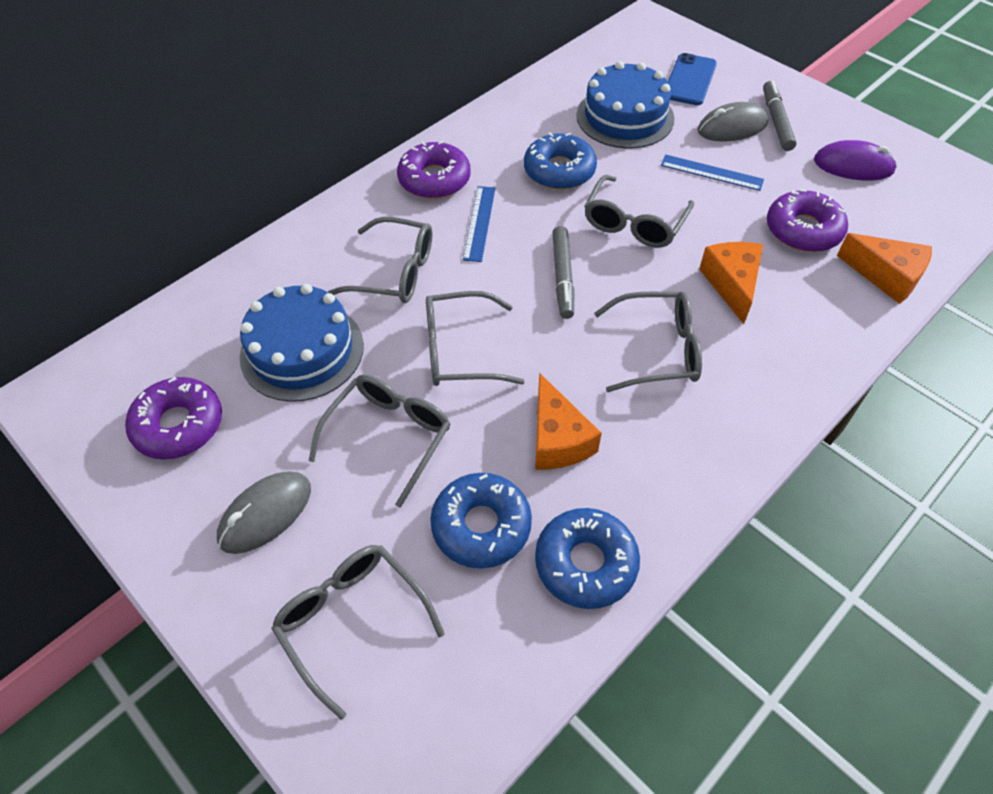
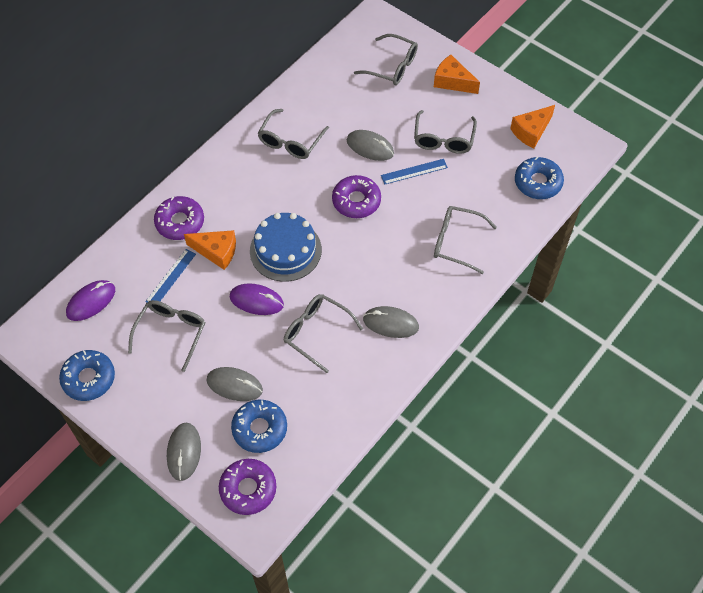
blue cake: [240,284,364,402] [576,61,675,149] = 2 -> [250,213,322,282] = 1
blue phone: [668,53,717,105] = 1 -> none = 0
grey marker: [552,226,574,319] [763,81,797,151] = 2 -> none = 0
grey mouse: [217,472,311,554] [697,102,768,142] = 2 -> [167,422,201,481] [206,367,263,401] [347,130,394,161] [363,306,419,338] = 4
purple mouse: [814,140,897,181] = 1 -> [66,280,115,321] [230,284,284,315] = 2

